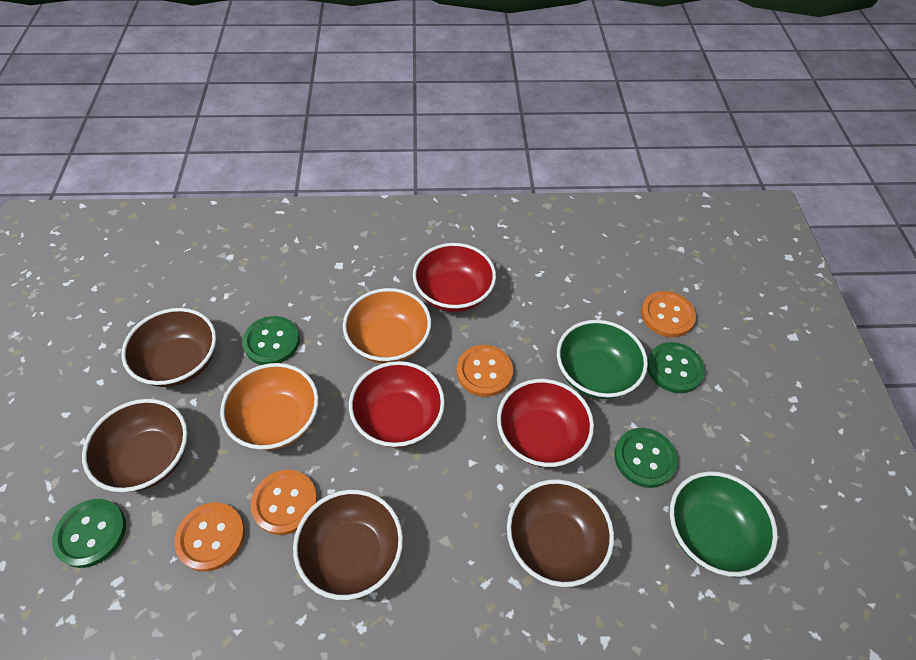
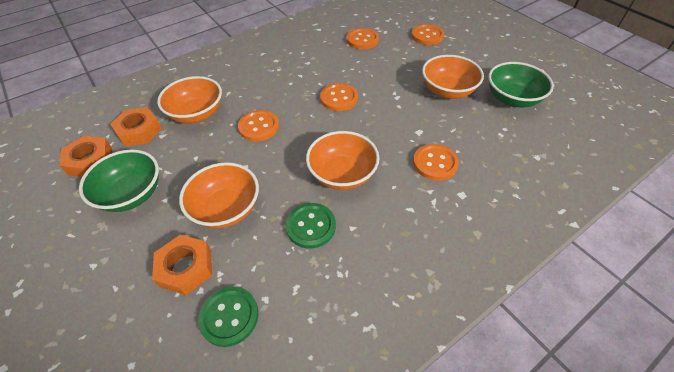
brown bowl: [82,399,188,492] [121,308,216,387] [293,490,403,600] [507,479,614,587] = 4 -> none = 0
green button: [52,499,126,568] [242,316,300,365] [614,428,678,488] [647,342,705,393] = 4 -> [198,287,258,347] [286,203,336,249] = 2
orange bowl: [220,363,319,450] [343,288,431,364] = 2 -> [157,76,222,123] [179,162,259,228] [306,131,379,190] [422,55,484,99] = 4
orange button: [174,502,245,572] [251,470,318,535] [457,345,513,397] [641,291,696,337] = 4 -> [238,110,279,141] [320,83,358,111] [347,28,379,49] [411,24,444,45] [413,144,459,181] = 5
orange nut: none = 0 -> [59,136,112,177] [110,107,162,146] [152,235,212,295] = 3
red bowl: [349,361,445,448] [413,243,496,312] [497,379,594,467] = 3 -> none = 0

